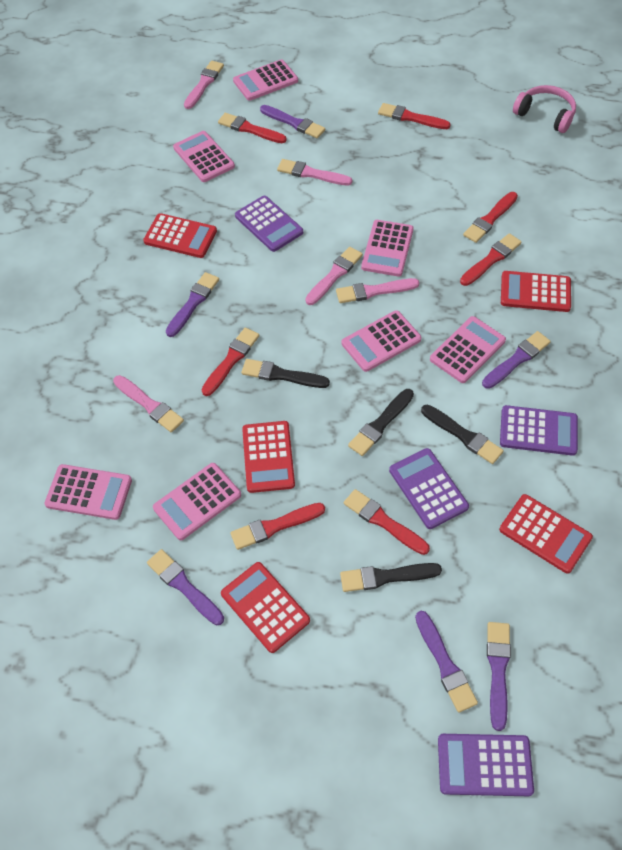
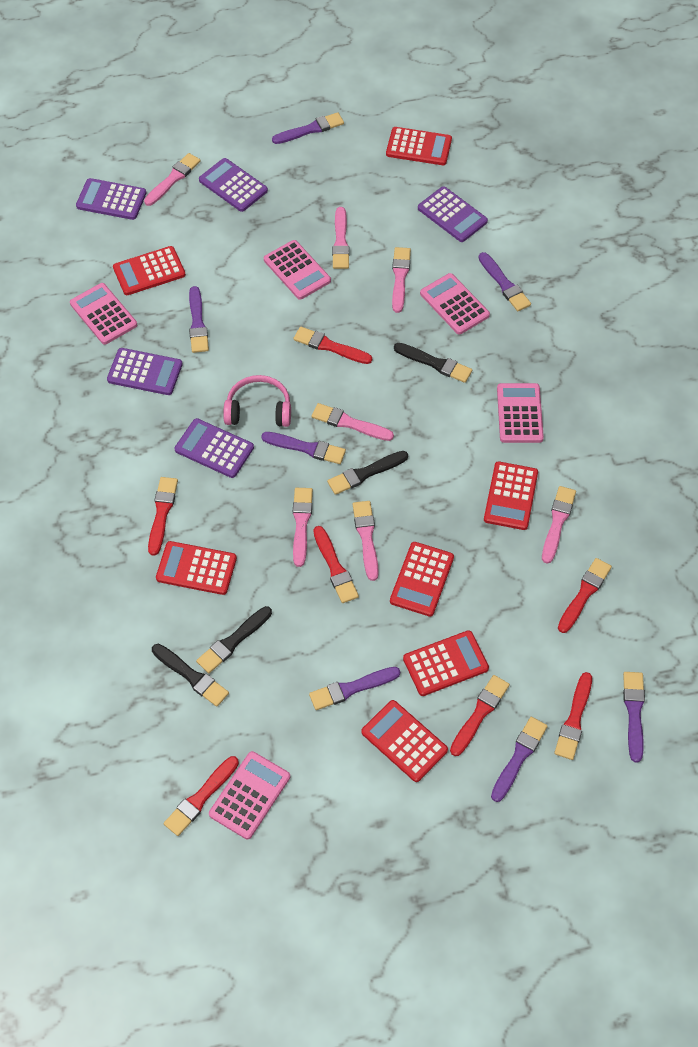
pink brush: [113,375,184,432] [184,61,224,109] [277,159,352,186] [305,247,363,305] [336,278,419,303] = 5 -> [144,153,200,206] [293,488,313,567] [312,403,394,441] [332,207,349,269] [353,501,379,581] [392,247,411,313] [542,486,576,564] = 7
pink calculator: [44,464,132,520] [153,463,241,540] [173,131,235,182] [233,59,298,101] [342,310,422,372] [361,220,414,277] [430,316,506,383] = 7 -> [70,283,137,345] [209,751,290,840] [264,240,331,300] [420,273,490,335] [497,383,544,443] = 5
purple brush: [147,549,224,625] [166,272,219,337] [260,105,325,138] [415,611,478,712] [482,331,551,389] [487,622,511,731] = 6 -> [189,286,209,353] [261,432,346,464] [272,112,344,144] [309,667,400,710] [478,252,531,311] [491,717,548,802] [623,672,645,762] = 7
purple calculator: [235,196,303,252] [389,448,469,529] [438,734,534,796] [500,405,578,456] = 4 -> [76,178,146,220] [107,348,183,395] [175,418,254,478] [199,158,268,212] [418,186,488,242] = 5
red calculator: [143,213,217,258] [221,562,310,653] [242,421,295,493] [499,494,593,574] [501,271,571,312] = 5 -> [113,246,186,295] [156,541,237,595] [361,700,448,782] [386,127,452,165] [390,542,454,616] [403,630,489,696] [484,461,538,530] = 7

